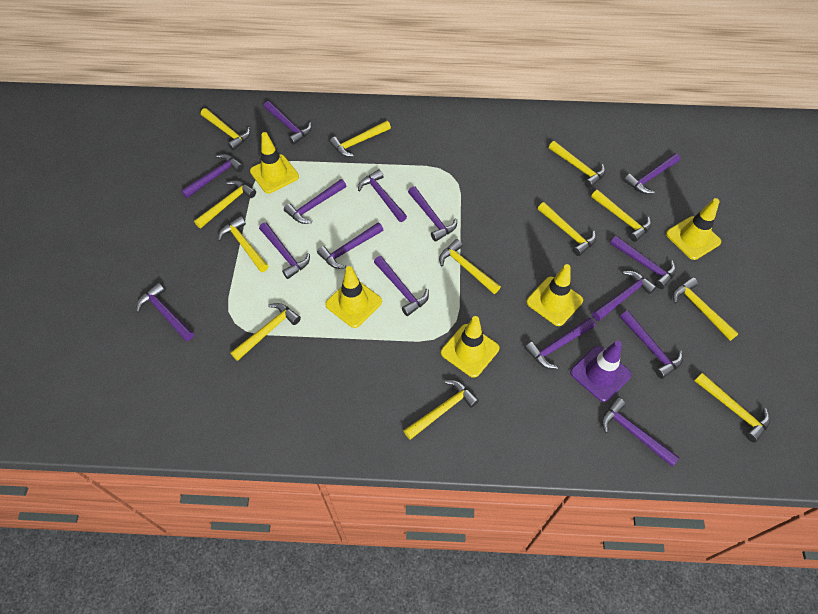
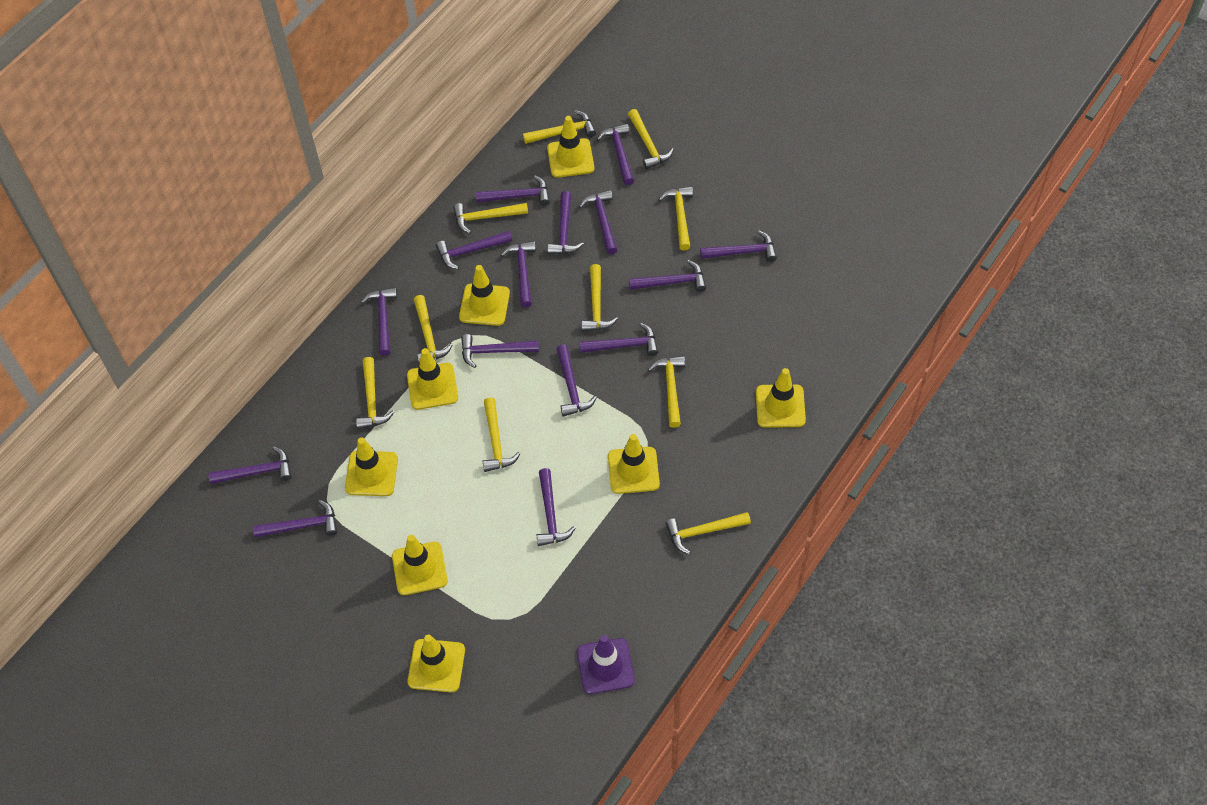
yellow hammer: [194,180,256,228] [201,108,250,150] [218,216,269,272] [230,303,301,361] [330,121,391,157] [403,380,479,440] [439,239,501,294] [538,202,596,256] [549,141,605,188] [591,190,651,242] [673,277,739,341] [695,373,770,443] = 12 -> [356,357,394,429] [414,295,453,362] [453,203,528,233] [483,397,520,472] [523,110,596,144] [581,264,618,332] [628,109,674,169] [648,356,685,428] [658,186,693,250] [665,512,751,554] = 10
yellow traffic cone: [250,132,299,194] [325,266,382,328] [441,316,499,378] [526,264,583,326] [666,198,721,260] = 5 -> [345,437,398,496] [392,535,448,595] [407,348,458,410] [408,635,465,692] [459,265,510,326] [547,116,594,178] [608,434,660,494] [756,368,806,428] = 8

